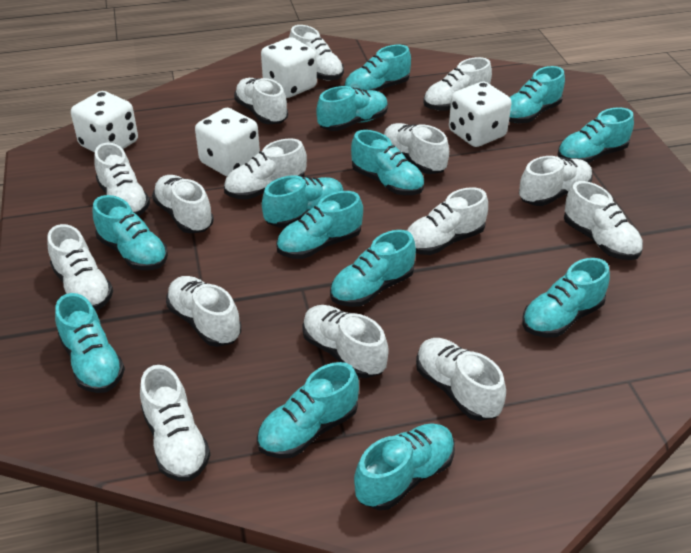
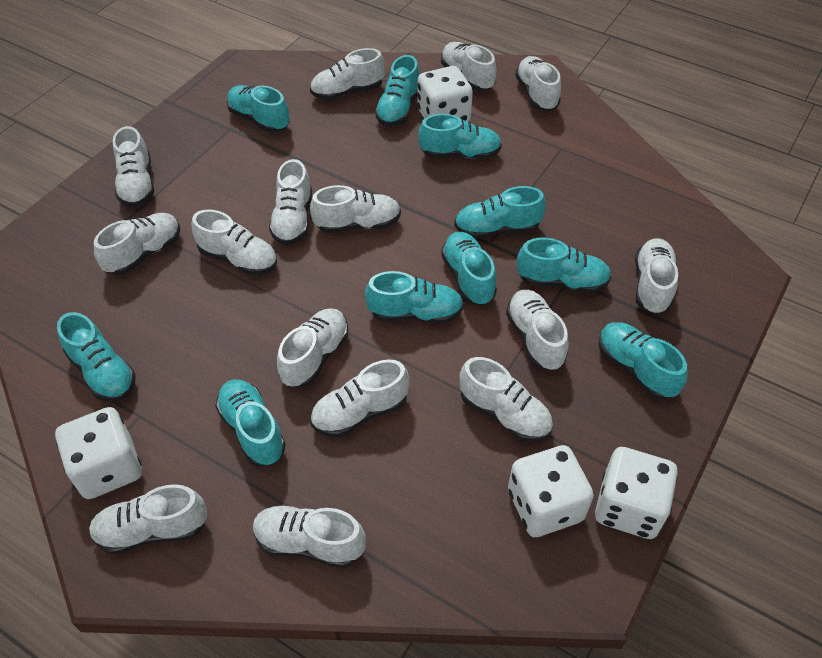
turquoise shoe: [55,293,125,393] [92,195,168,270] [257,362,359,459] [262,175,344,228] [276,191,363,259] [316,86,388,131] [330,230,416,307] [344,45,411,91] [351,130,424,195] [354,423,455,510] [509,66,565,123] [522,258,610,338] [557,107,634,163] = 13 -> [57,312,136,401] [215,379,286,466] [227,85,290,133] [365,271,464,323] [375,55,420,126] [418,114,502,159] [441,232,497,305] [454,186,546,239] [516,238,611,293] [598,322,688,399] = 10

